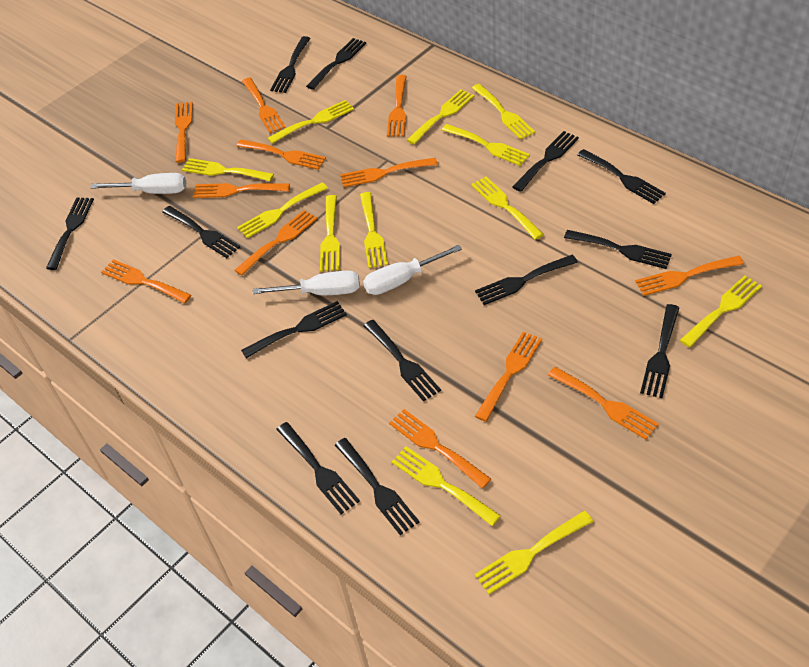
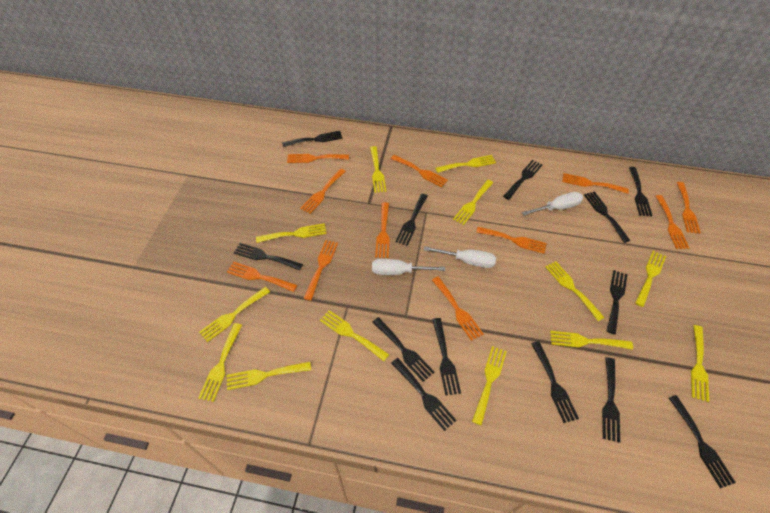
orange fork: [101,259,191,303] [175,102,193,163] [193,183,290,198] [234,210,317,276] [237,139,326,170] [242,78,286,133] [340,157,438,188] [387,75,407,137] [389,409,491,488] [475,332,542,422] [548,367,659,440] [635,256,744,296] = 12 -> [227,262,297,292] [287,154,349,163] [300,169,346,214] [303,240,338,301] [375,202,390,258] [391,155,448,187] [432,277,484,341] [476,227,547,254] [562,173,629,194] [656,195,689,249] [677,182,701,234] = 11
yellow fork: [182,158,274,181] [237,182,328,238] [268,100,354,144] [320,195,340,272] [360,192,388,268] [391,446,501,526] [407,90,474,144] [442,124,530,166] [471,177,544,240] [472,84,535,140] [475,511,593,594] [680,275,762,348] = 12 -> [198,323,242,402] [199,287,270,342] [227,362,311,390] [256,223,327,243] [320,310,389,361] [370,146,386,193] [435,155,496,173] [453,180,493,225] [472,346,507,426] [546,261,605,321] [550,331,633,350] [635,251,666,307] [691,325,709,402] = 13

